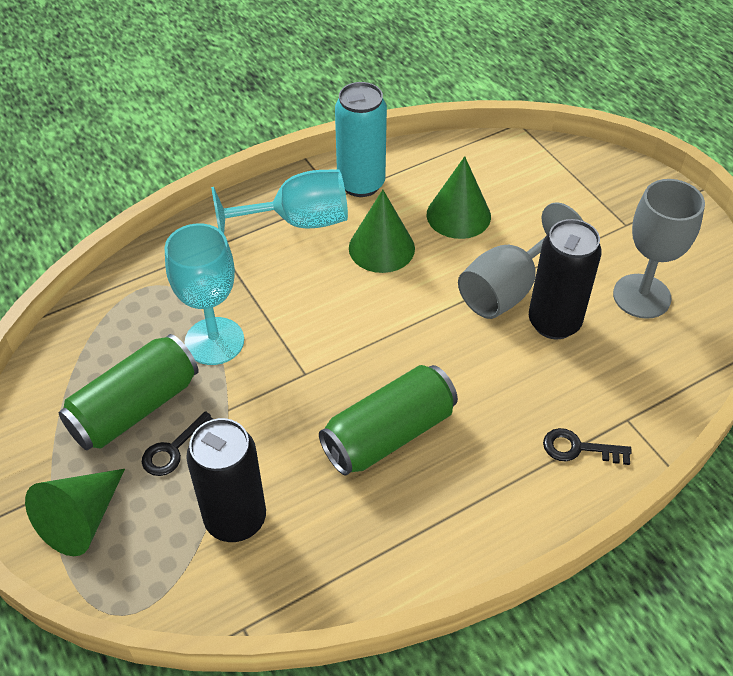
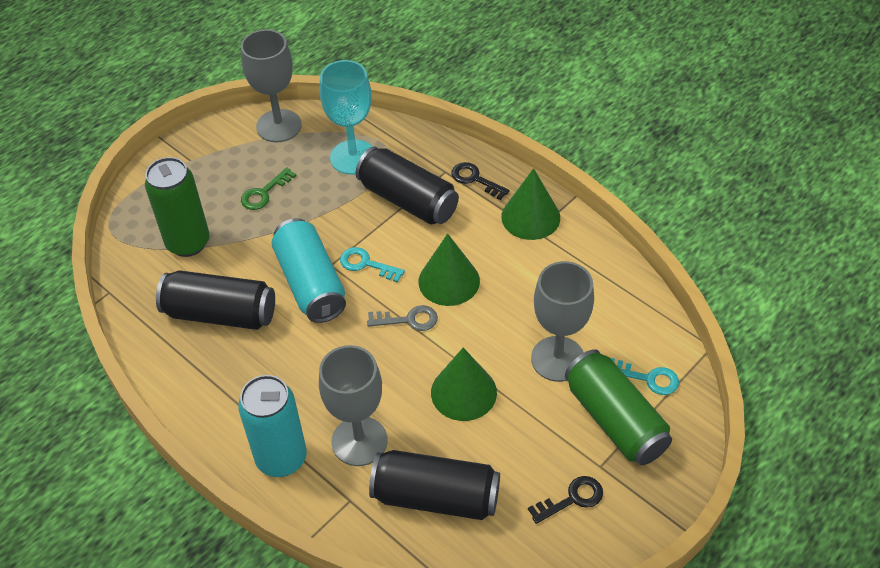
black can: [186,418,266,542] [529,219,602,340] = 2 -> [156,271,275,330] [356,147,459,225] [369,450,500,520] = 3
green key: none = 0 -> [241,167,296,210] = 1
grey goblet: [458,202,583,319] [613,179,705,319] = 2 -> [241,29,302,142] [319,345,388,466] [531,261,594,382] = 3
grey key: none = 0 -> [367,305,438,331] = 1
turquoise can: [335,82,387,197] = 1 -> [238,375,307,477] [271,218,346,323] = 2
turquoise goblet: [165,223,244,365] [211,169,348,233] = 2 -> [320,60,373,174] = 1
turquoise key: none = 0 -> [340,247,405,283] [611,358,679,395] = 2

